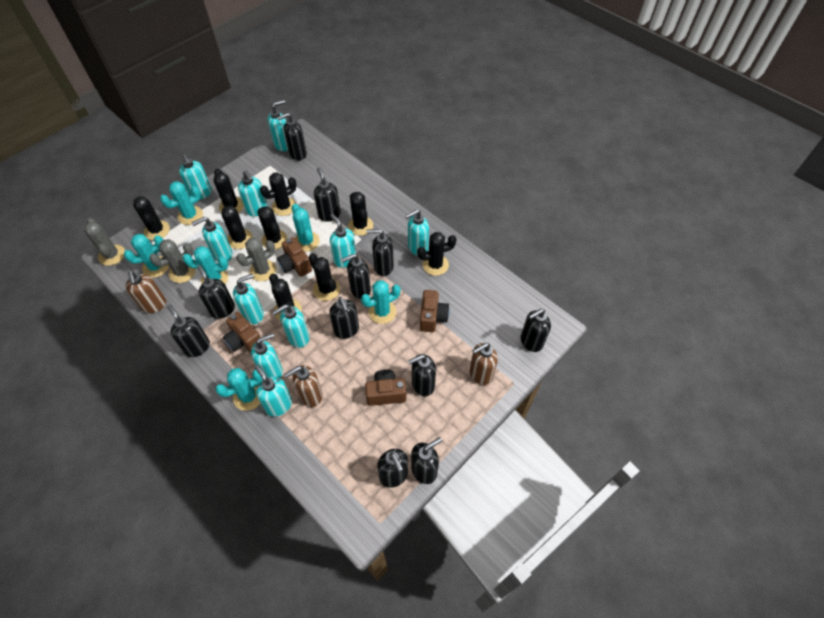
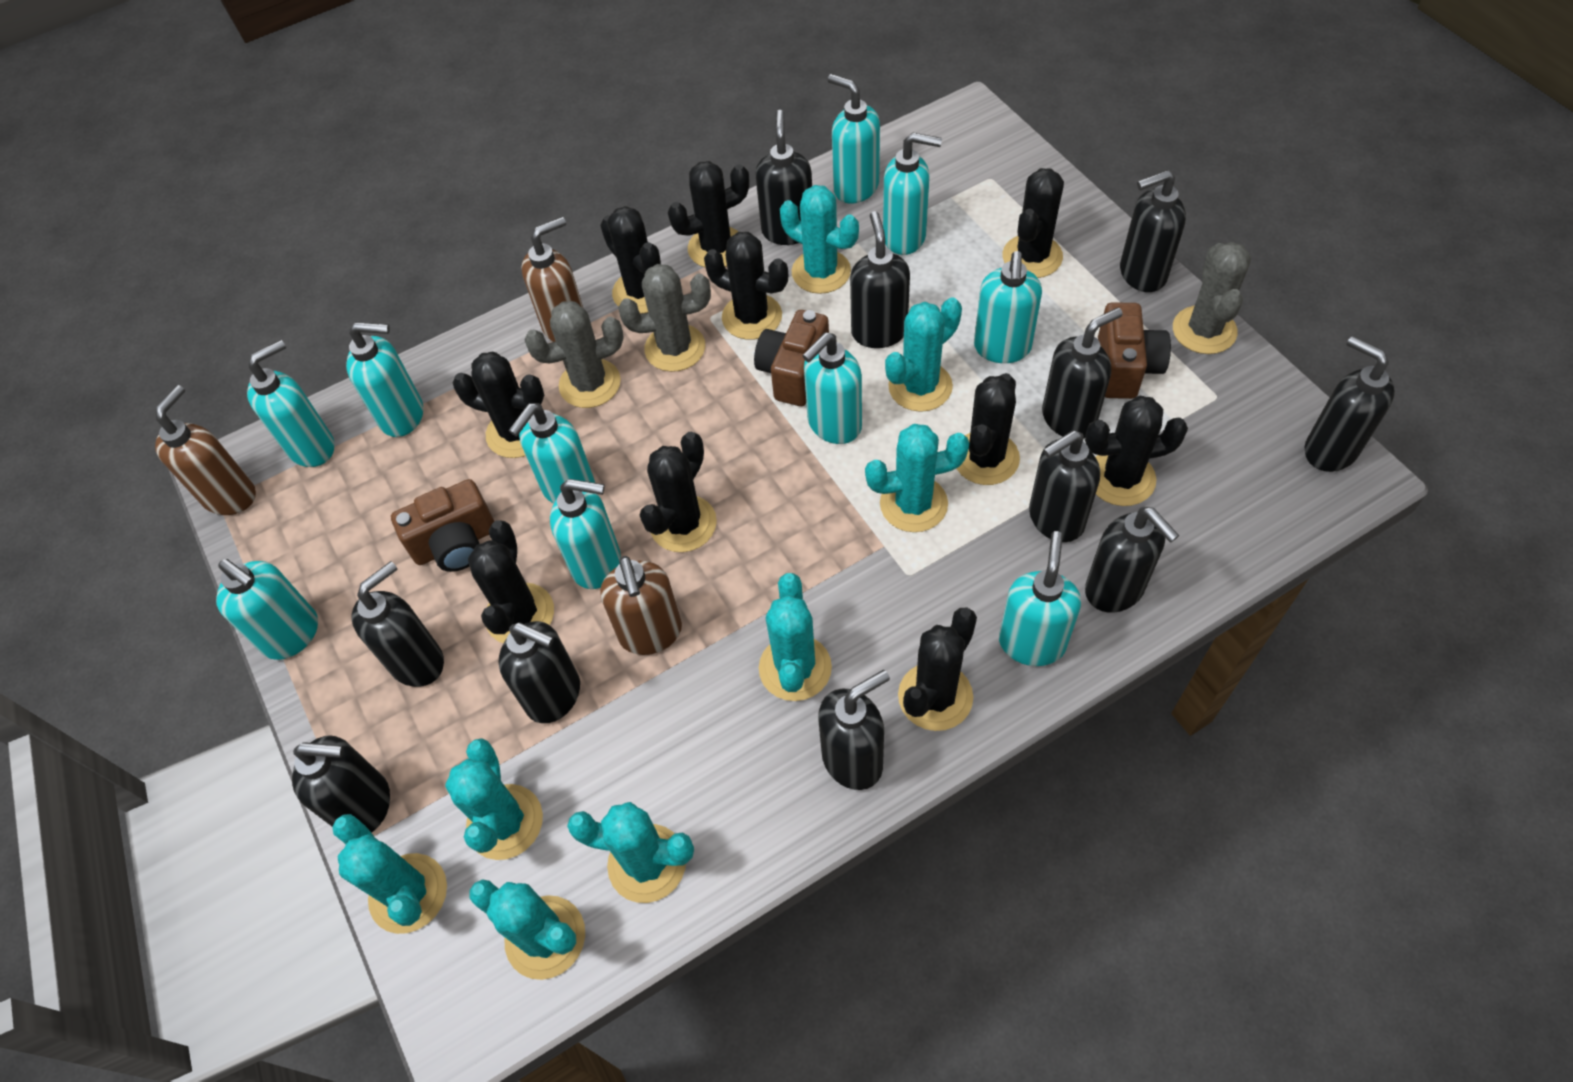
black cactus: [133,196,170,240] [213,169,244,213] [221,206,253,249] [257,206,287,250] [260,172,297,216] [269,274,302,321] [309,253,340,301] [348,192,373,235] [417,232,457,276] = 9 -> [453,352,544,458] [468,520,554,643] [600,206,661,314] [640,431,717,552] [668,161,749,268] [704,232,788,340] [898,608,977,731] [956,373,1020,485] [1003,168,1064,278] [1085,396,1188,506] = 10
brown camera: [223,312,261,352] [277,237,312,277] [365,369,407,406] [420,290,450,332] = 4 -> [391,479,494,572] [754,310,829,406] [1098,302,1171,399] = 3
turquoise cactus: [124,234,169,278] [160,181,203,225] [183,246,228,284] [215,368,263,411] [292,204,320,252] [361,280,400,324] = 6 -> [332,814,447,934] [445,738,543,860] [469,879,585,980] [567,802,694,903] [759,573,832,701] [780,185,859,294] [865,424,969,532] [885,297,962,412] = 8

